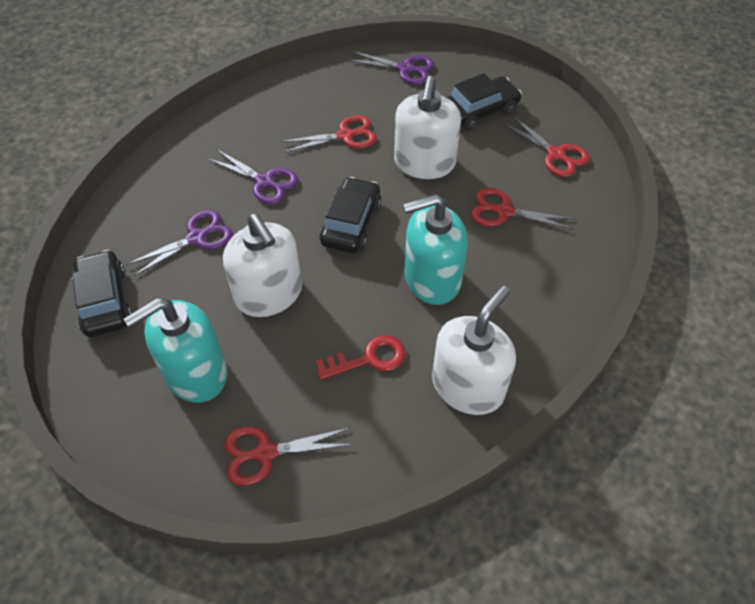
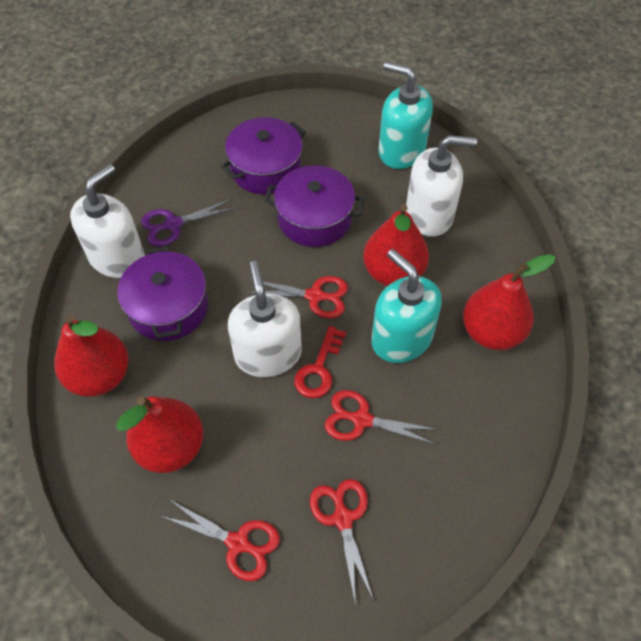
black car: [72,250,132,337] [319,177,382,253] [446,73,522,130] = 3 -> none = 0
purple pot: none = 0 -> [117,247,208,341] [221,117,306,195] [264,165,365,247] = 3
purple scissors: [126,210,233,276] [208,149,299,204] [347,51,435,85] = 3 -> [141,199,237,247] = 1
red pear: none = 0 -> [54,315,129,397] [116,396,204,473] [363,204,429,286] [463,254,555,350] = 4

